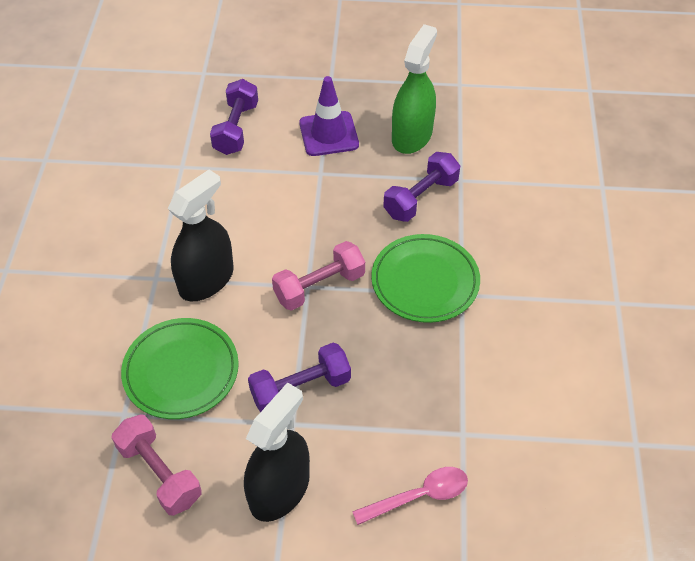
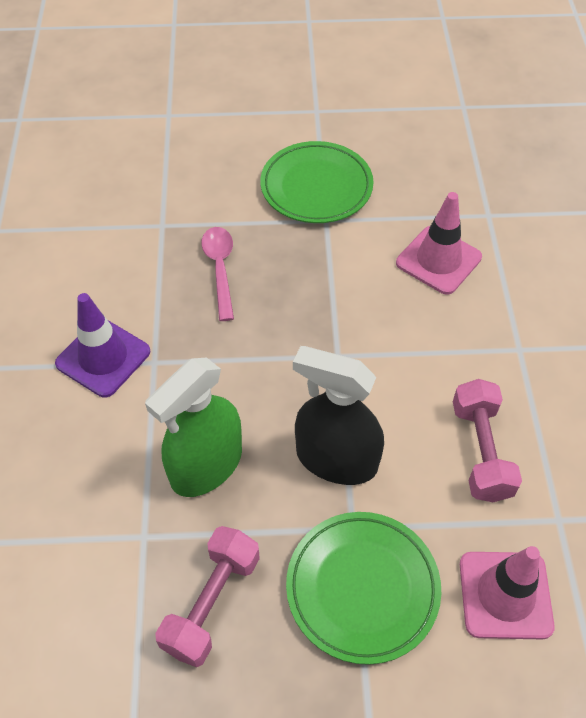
black spray bottle: [168,169,234,302] [244,382,310,522] = 2 -> [293,346,384,485] = 1
pink traffic cone: none = 0 -> [396,192,482,295] [460,546,555,639] = 2
purple dumbbell: [210,79,258,155] [248,343,351,412] [383,152,460,222] = 3 -> none = 0

